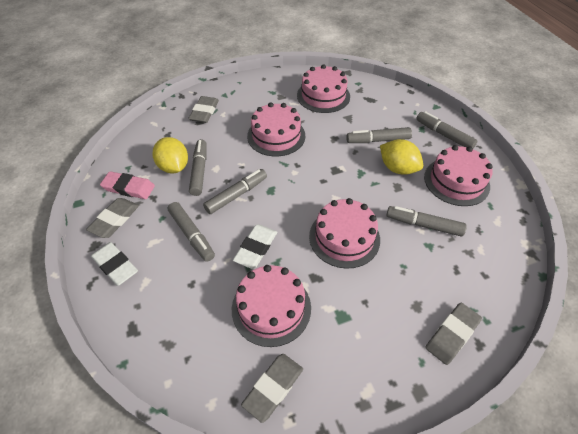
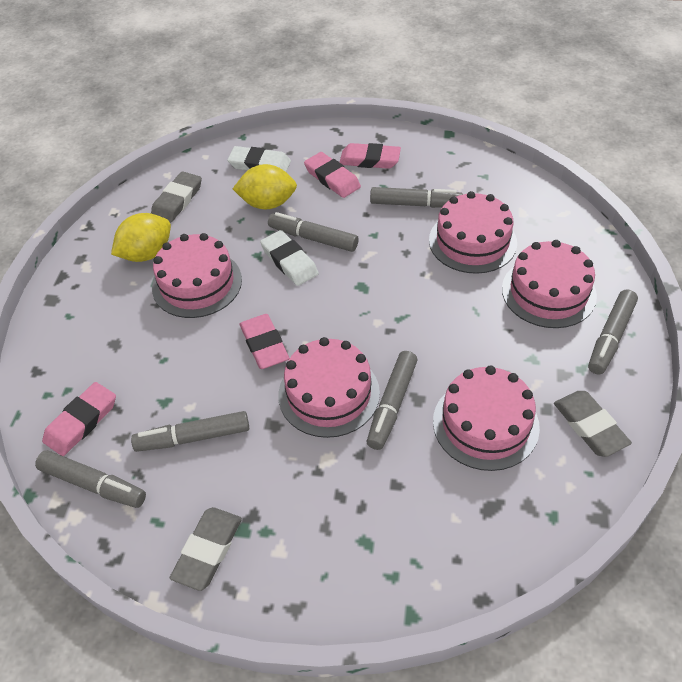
grey eraser: [86,198,139,238] [188,96,219,123] [241,354,303,423] [425,303,482,365] = 4 -> [151,171,202,223] [170,507,242,591] [554,391,632,457] = 3
pink eraser: [100,171,155,199] = 1 -> [42,382,116,456] [240,314,289,369] [304,152,361,198] [340,143,401,169] = 4

